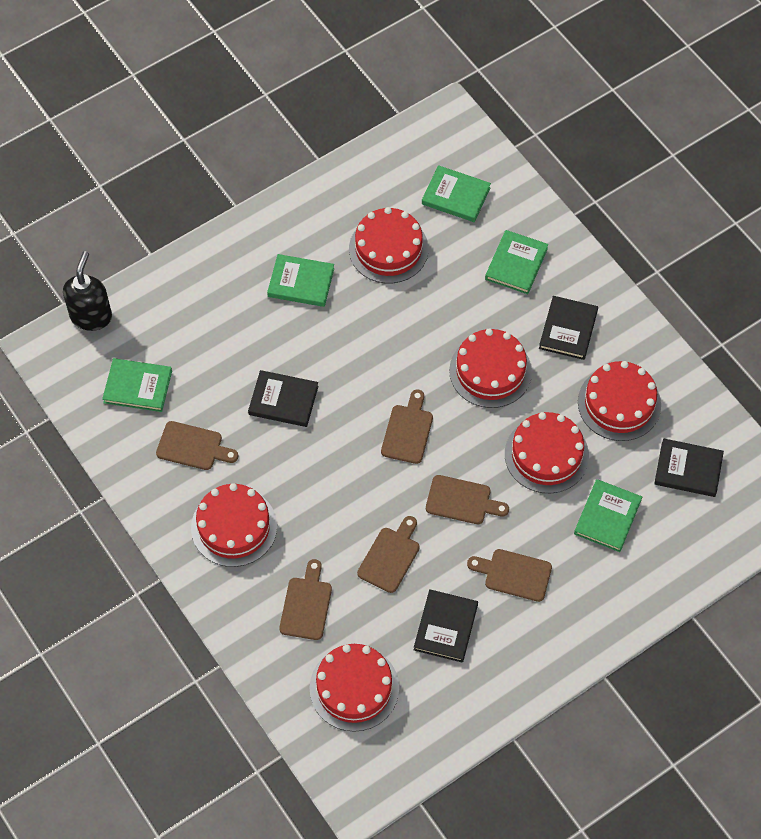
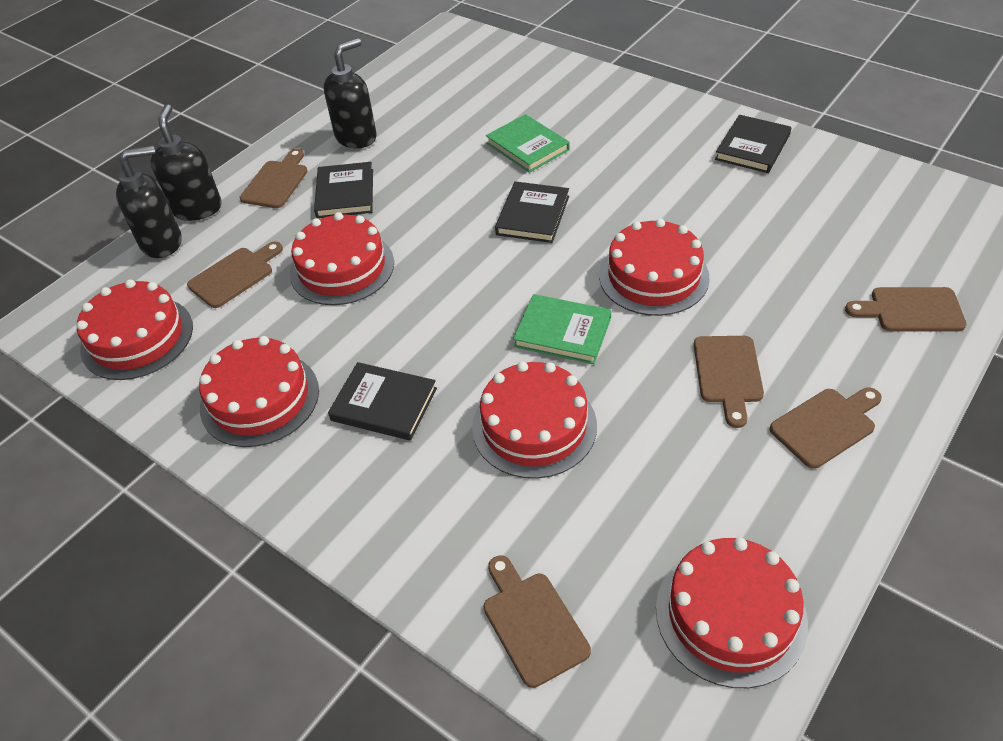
black soap dispenser: [63,251,112,331] = 1 -> [116,146,182,258] [151,104,221,221] [324,38,377,148] = 3
green book: [102,358,172,412] [267,254,334,307] [422,165,491,222] [485,230,548,294] [574,479,642,552] = 5 -> [486,114,570,173] [513,294,612,364] = 2

